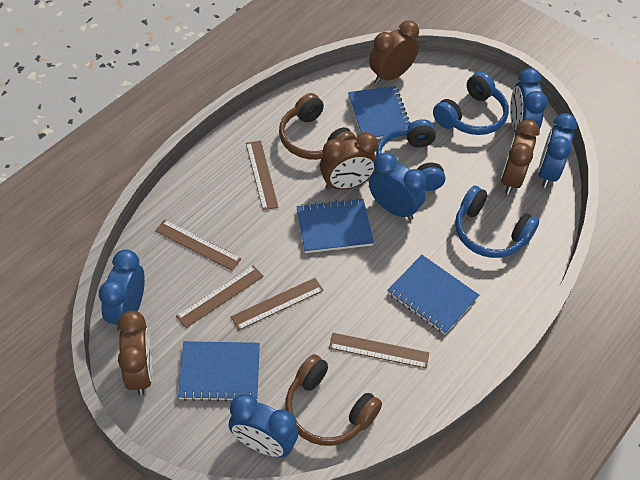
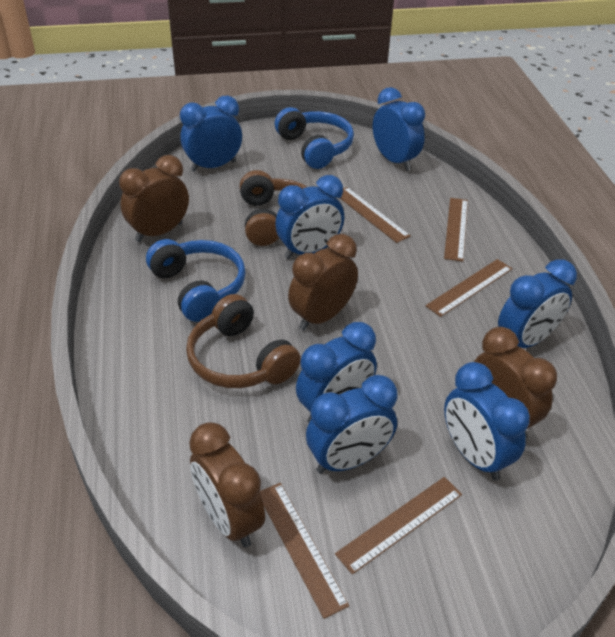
blue clock: [99,249,145,332] [229,394,298,457] [369,153,427,220] [510,68,548,133] [538,113,577,188] = 5 -> [180,96,242,172] [275,175,344,259] [296,322,377,423] [306,375,397,474] [373,87,425,171] [444,362,530,481] [498,259,577,348] = 7
blue headphones: [376,119,445,191] [433,72,509,135] [455,186,539,258] = 3 -> [146,239,246,322] [275,107,354,169] = 2
blue notebook: [178,341,260,401] [296,198,374,253] [348,86,410,139] [387,255,479,335] = 4 -> none = 0

